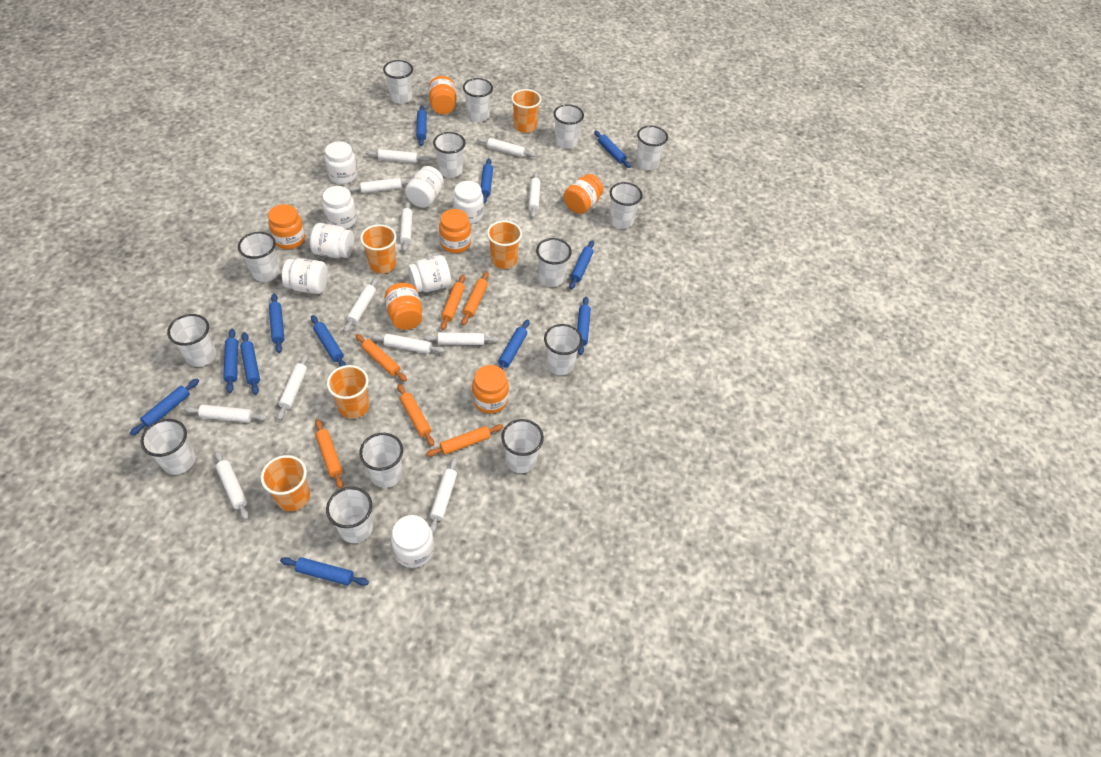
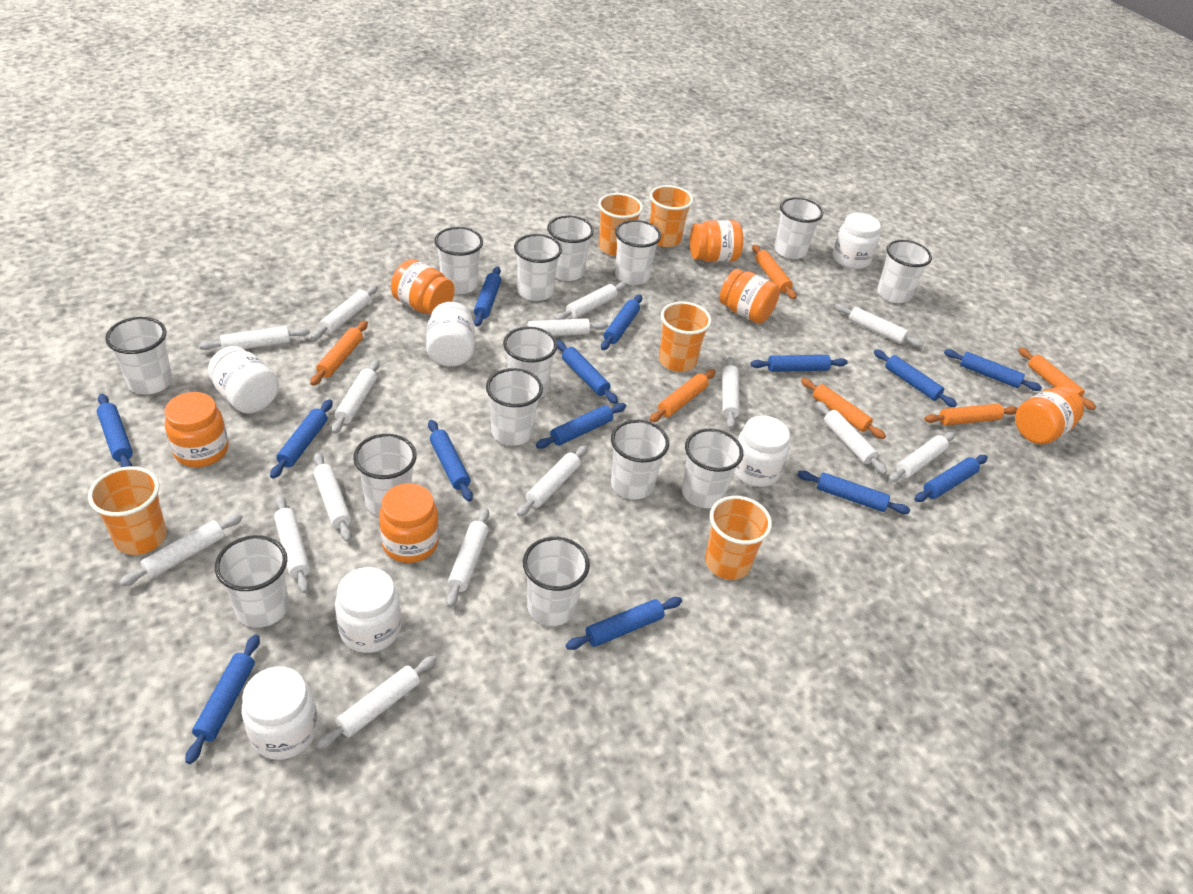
blue rolling pin: [130,379,199,436] [223,329,238,393] [240,332,260,395] [269,294,285,353] [280,557,369,586] [311,315,346,367] [416,105,427,146] [481,158,493,203] [498,320,529,369] [569,240,594,289] [577,297,591,355] [594,131,631,168] = 12 -> [97,394,133,467] [185,634,260,764] [270,399,333,479] [428,420,473,502] [474,267,501,327] [536,403,626,449] [557,340,618,404] [566,597,682,650] [601,294,642,350] [750,355,848,372] [798,471,910,514] [874,349,957,407] [914,455,988,502] [944,349,1042,391] = 14
white jar: [282,258,328,294] [310,223,354,258] [322,186,357,229] [325,141,358,184] [391,515,434,568] [405,166,444,208] [408,255,451,292] [453,181,484,224] = 8 -> [208,346,279,414] [241,666,318,760] [335,567,401,653] [426,302,475,367] [734,415,790,487] [833,213,881,269] = 6
white rolling pin: [184,405,267,423] [214,450,249,520] [277,354,308,420] [344,277,378,332] [347,178,411,193] [366,149,430,163] [370,334,445,354] [400,202,413,252] [423,332,499,345] [430,457,458,533] [477,138,536,157] [528,172,541,218] = 12 -> [119,514,243,586] [199,326,310,350] [274,495,310,593] [311,285,378,340] [313,453,352,542] [316,655,437,750] [331,360,380,434] [446,508,489,608] [509,318,608,336] [517,445,588,517] [555,282,627,320] [722,357,740,429] [816,401,887,474] [835,304,923,347] [889,432,955,482] = 15

